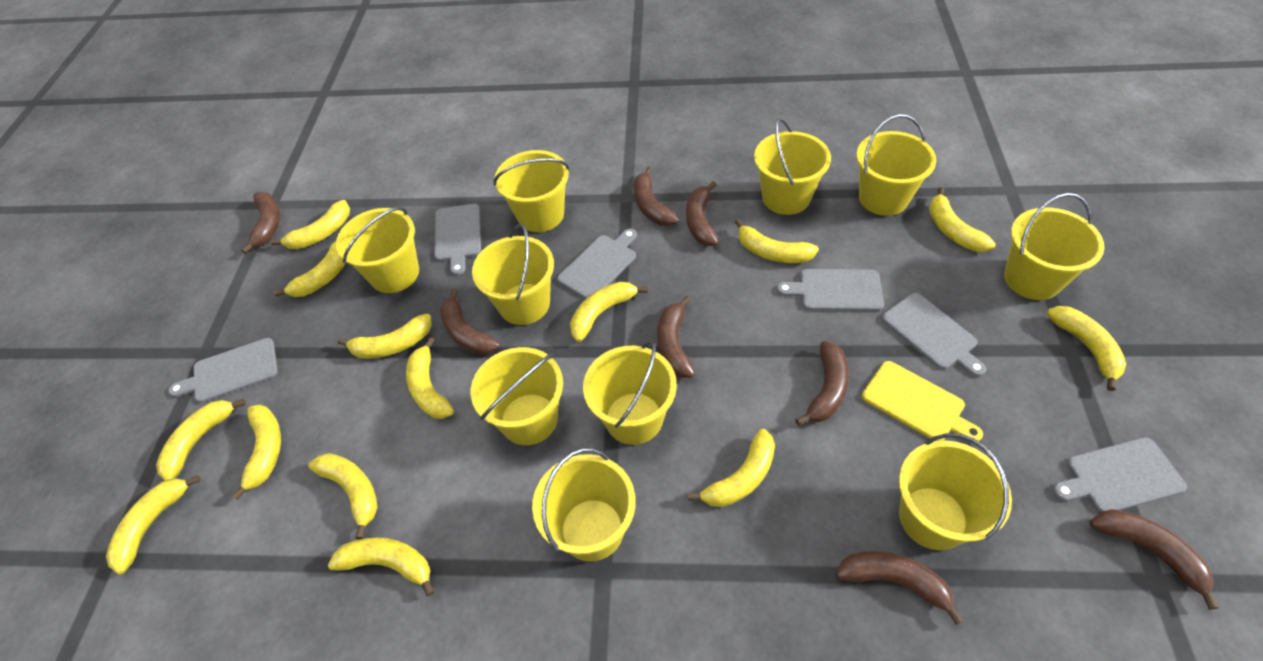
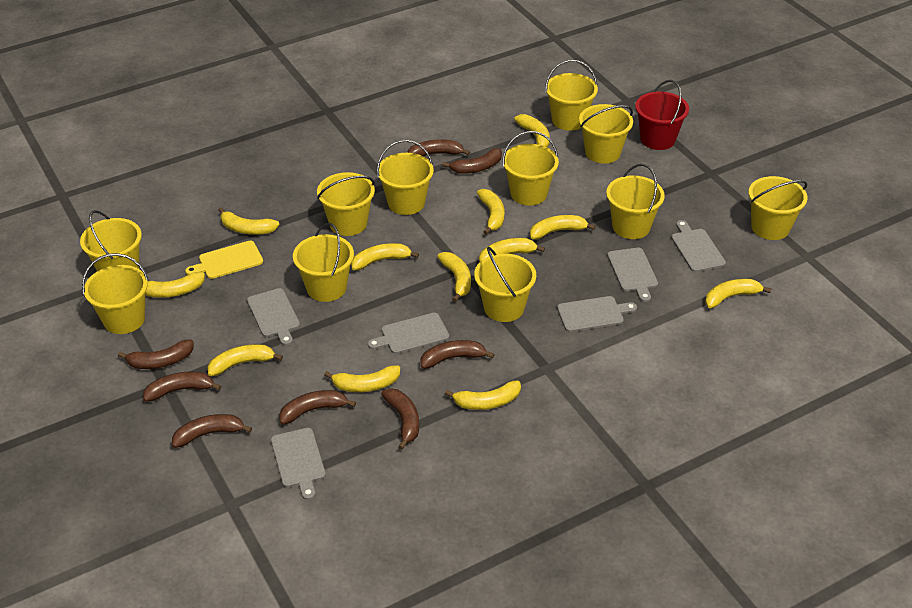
red bucket: none = 0 -> [635,80,689,150] = 1
yellow banana: [106,475,201,574] [156,399,246,481] [231,404,281,500] [271,200,350,249] [274,241,346,297] [308,453,377,539] [328,538,435,596] [337,314,432,359] [406,337,454,419] [570,282,648,342] [688,429,775,507] [735,219,819,263] [929,187,996,252] [1046,306,1126,391] = 14 -> [145,272,205,298] [208,344,283,376] [219,207,280,235] [324,365,400,392] [351,243,419,270] [437,252,471,302] [445,380,521,410] [477,189,504,234] [479,238,545,262] [514,114,550,147] [530,215,596,239] [705,279,772,308] = 12
yellow bucket: [336,207,419,293] [471,347,563,445] [472,224,554,325] [494,150,569,232] [532,448,636,562] [583,341,677,445] [754,118,831,215] [856,114,936,216] [899,433,1012,550] [1004,193,1104,300] = 10 -> [80,210,142,271] [82,253,149,334] [293,223,354,302] [317,172,375,236] [377,140,434,215] [474,247,536,322] [502,131,559,205] [545,60,598,131] [579,104,633,164] [606,164,665,239] [748,176,808,240] = 11

